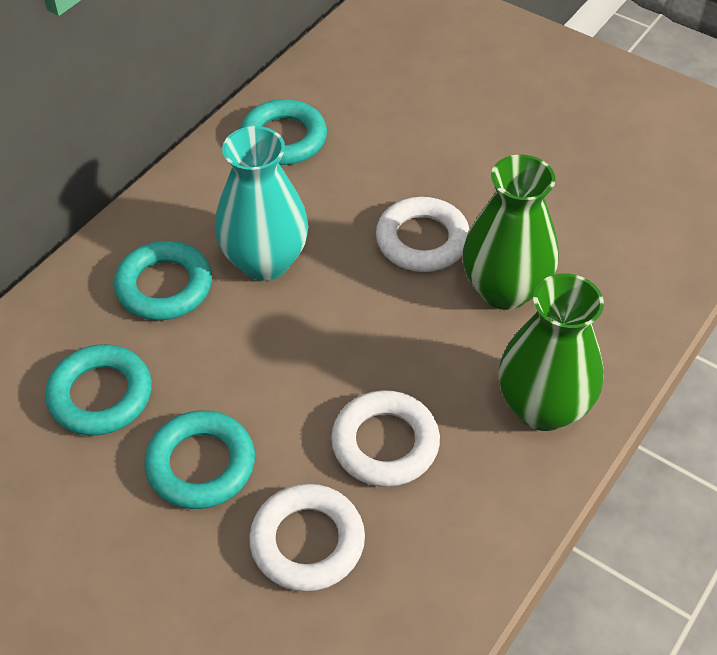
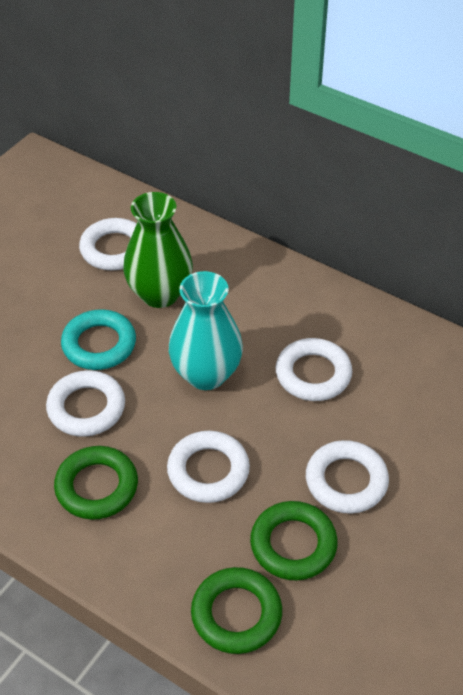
green ring: none = 0 -> [54,446,138,520] [191,567,282,654] [250,501,338,580] = 3
green vase: [463,155,559,310] [499,273,604,431] = 2 -> [123,192,193,308] = 1
turquoise ring: [45,344,152,436] [114,241,212,321] [144,410,255,509] [240,99,327,165] = 4 -> [61,309,136,370] = 1
white ring: [249,484,365,592] [331,390,440,487] [376,197,470,272] = 3 -> [46,370,125,437] [79,218,137,270] [167,431,250,503] [276,338,352,401] [306,440,389,514] = 5

